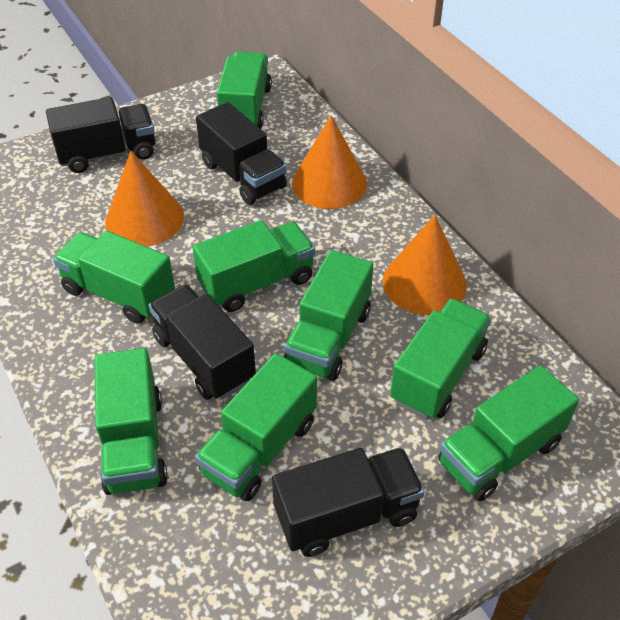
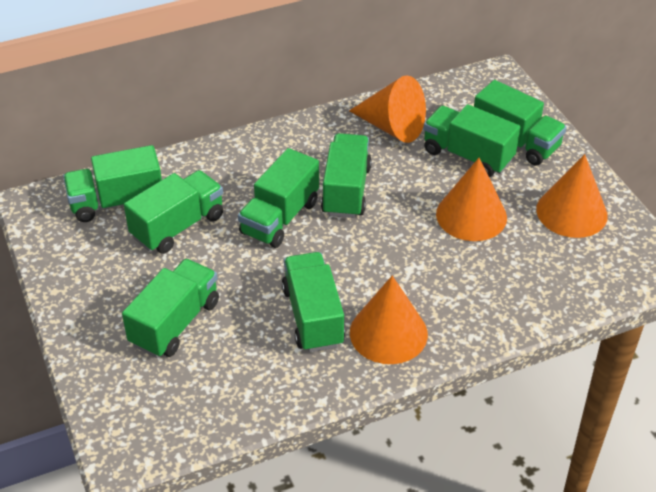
black truck: [46,97,155,173] [149,284,256,400] [196,102,287,205] [272,447,425,557] = 4 -> none = 0
orange cone: [105,151,184,247] [292,115,367,209] [383,215,467,315] = 3 -> [349,75,426,143] [350,275,428,364] [436,158,507,241] [536,154,608,238] = 4

